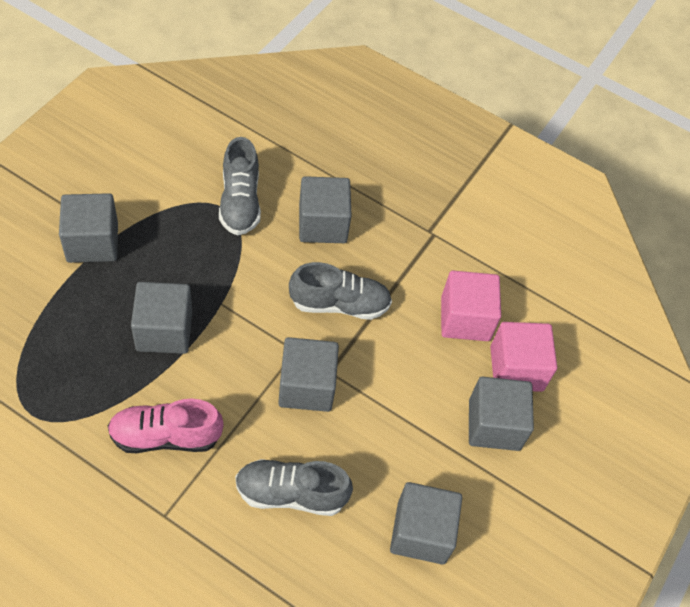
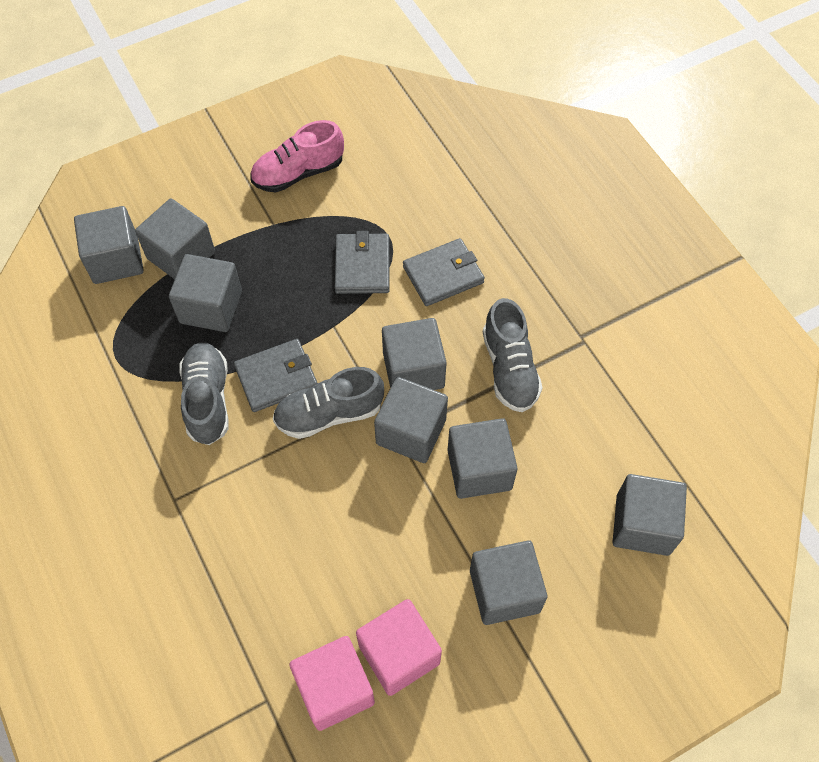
grey cube: [59,193,118,263] [131,282,192,354] [278,337,339,412] [299,176,352,243] [390,482,462,564] [469,377,534,451] = 6 -> [74,206,144,284] [135,199,215,279] [169,254,242,332] [374,377,448,463] [382,318,447,390] [447,418,517,499] [470,540,547,625] [613,474,687,556] = 8
grey wallet: none = 0 -> [234,339,317,412] [335,231,390,294] [403,238,485,306] = 3

